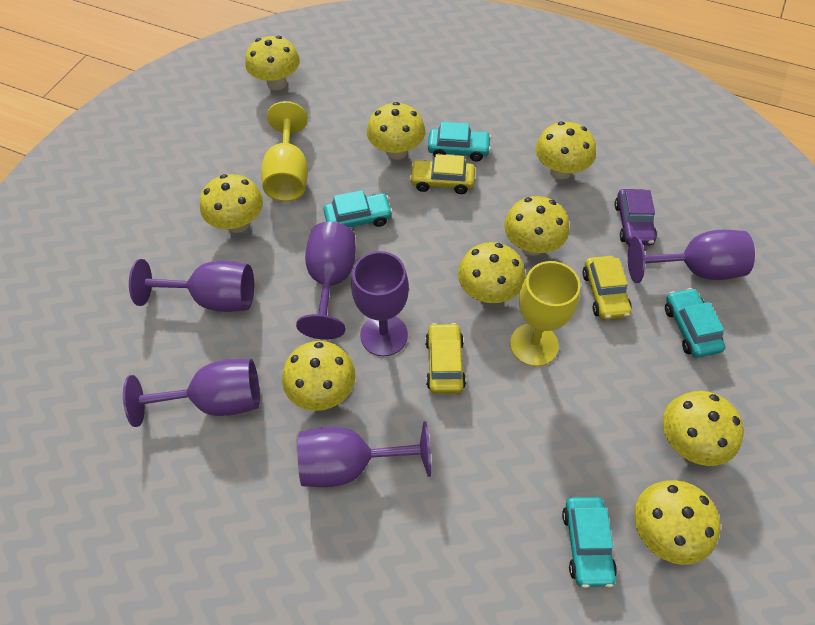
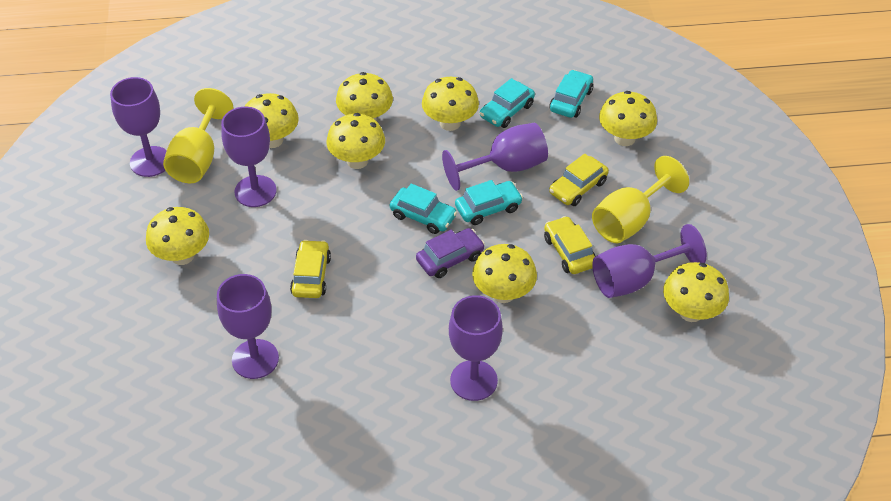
yellow mushroom: [200,174,263,233] [245,36,300,90] [282,341,355,411] [367,102,425,160] [458,242,525,303] [504,196,569,255] [535,121,596,179] [634,480,720,565] [663,391,744,466] = 9 -> [146,207,209,265] [244,93,299,148] [326,113,385,169] [336,72,393,120] [422,77,479,131] [472,244,537,303] [599,91,657,146] [663,262,729,322] = 8

